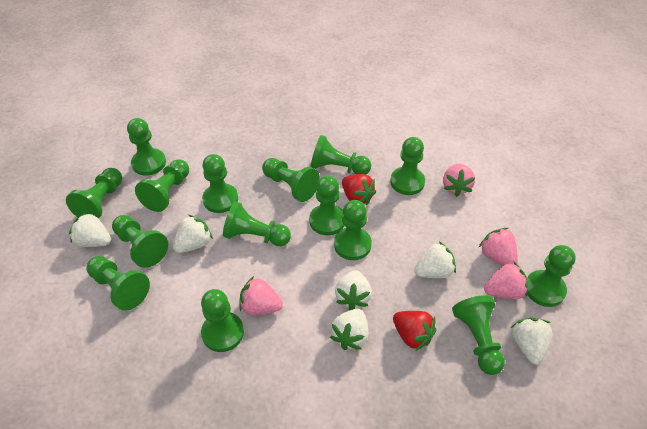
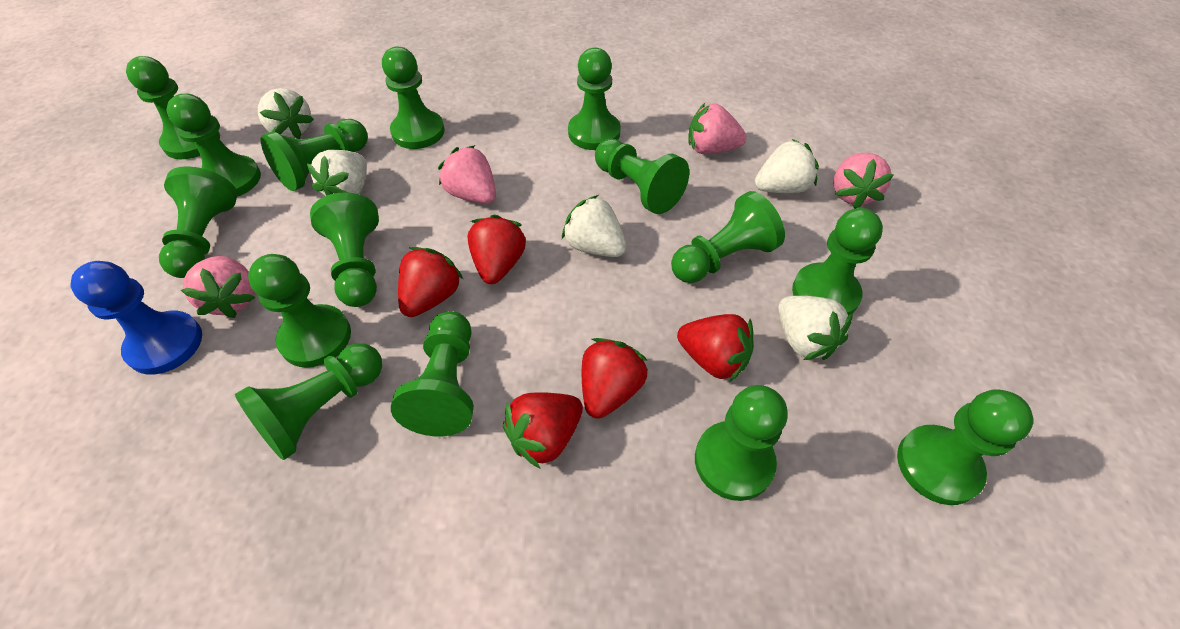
blue pawn: none = 0 -> [71,261,202,375] = 1
red strawberry: [342,174,376,205] [393,311,436,351] = 2 -> [398,247,463,317] [467,215,526,284] [503,392,583,469] [582,338,648,419] [677,314,754,383] = 5
white strawberry: [69,212,111,247] [173,215,213,253] [330,309,368,350] [335,270,372,310] [414,242,456,278] [511,318,552,365] = 6 -> [258,88,314,139] [307,150,367,196] [562,195,626,257] [755,139,819,193] [778,296,853,360] = 5

